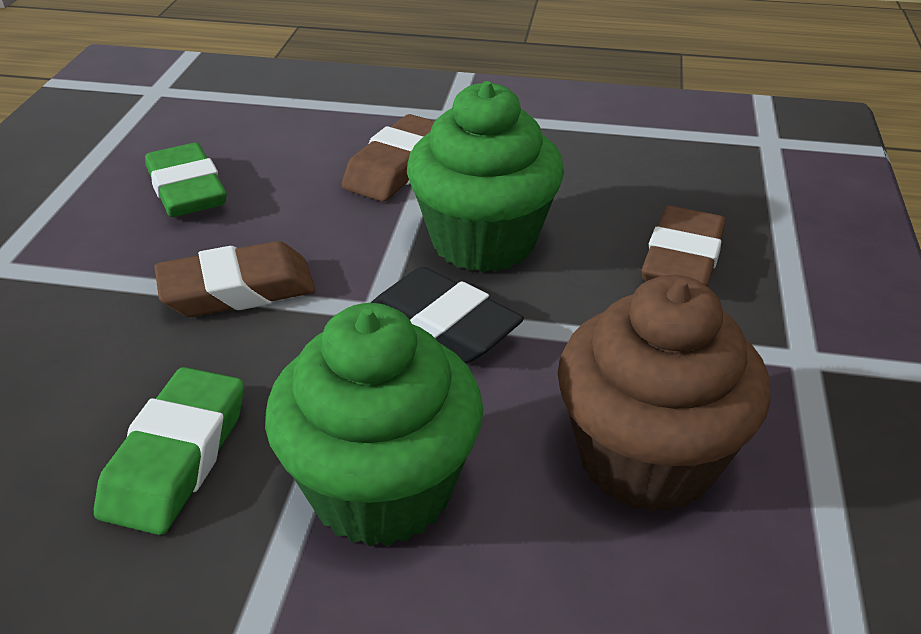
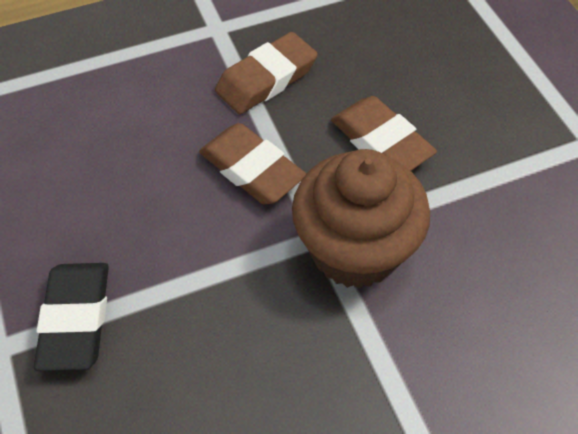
green cupcake: [265,303,483,546] [407,81,564,272] = 2 -> none = 0
green eraser: [94,367,244,535] [145,143,227,217] = 2 -> none = 0

